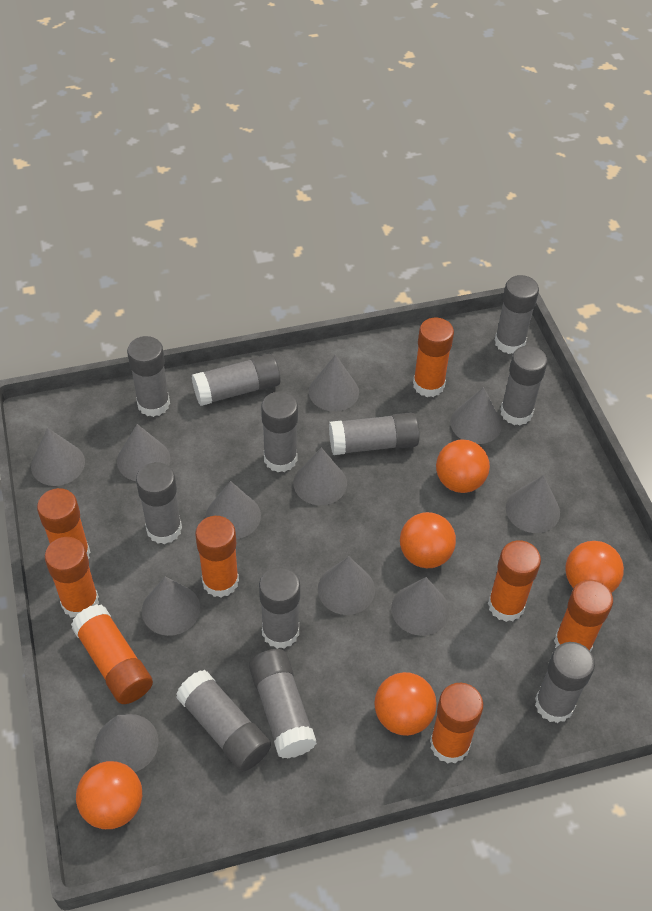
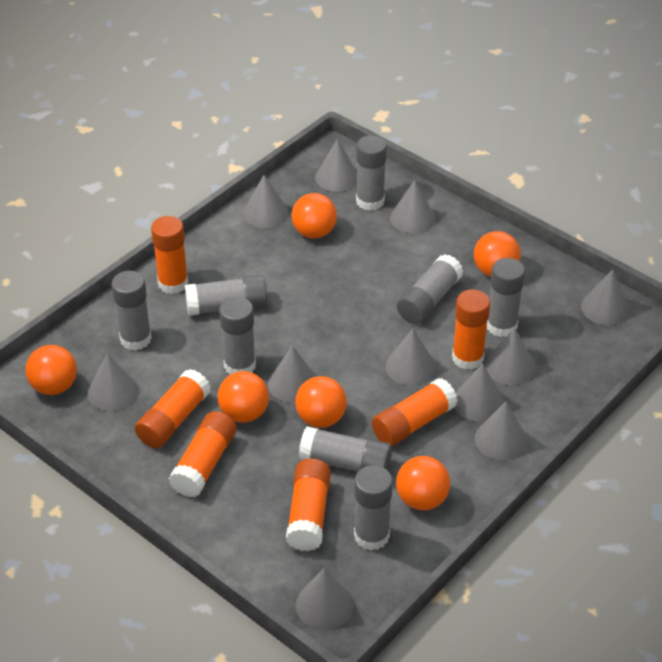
grey glue stick: [127,336,170,417] [136,462,182,544] [176,670,271,772] [192,354,280,406] [249,649,317,759] [259,567,300,649] [261,391,298,472] [329,412,420,455] [494,275,539,354] [500,346,548,426] [535,642,595,723] = 11 -> [111,271,152,351] [185,275,268,316] [219,297,256,375] [299,426,392,472] [354,465,393,550] [356,135,387,211] [397,254,463,324] [487,258,525,337] = 8
orange ball: [76,761,142,829] [375,672,437,736] [400,512,456,568] [436,440,490,493] [565,541,624,593] = 5 -> [26,345,77,395] [217,371,269,423] [291,193,337,239] [295,376,347,428] [396,456,450,510] [474,231,521,277] = 6
orange glue stick: [37,488,90,559] [45,537,99,618] [71,604,153,704] [195,516,239,598] [413,317,454,397] [430,683,484,764] [488,540,541,622] [554,580,613,652] = 8 -> [135,369,211,448] [151,216,188,294] [169,411,236,497] [286,459,331,551] [372,378,458,446] [452,289,490,370] = 6

